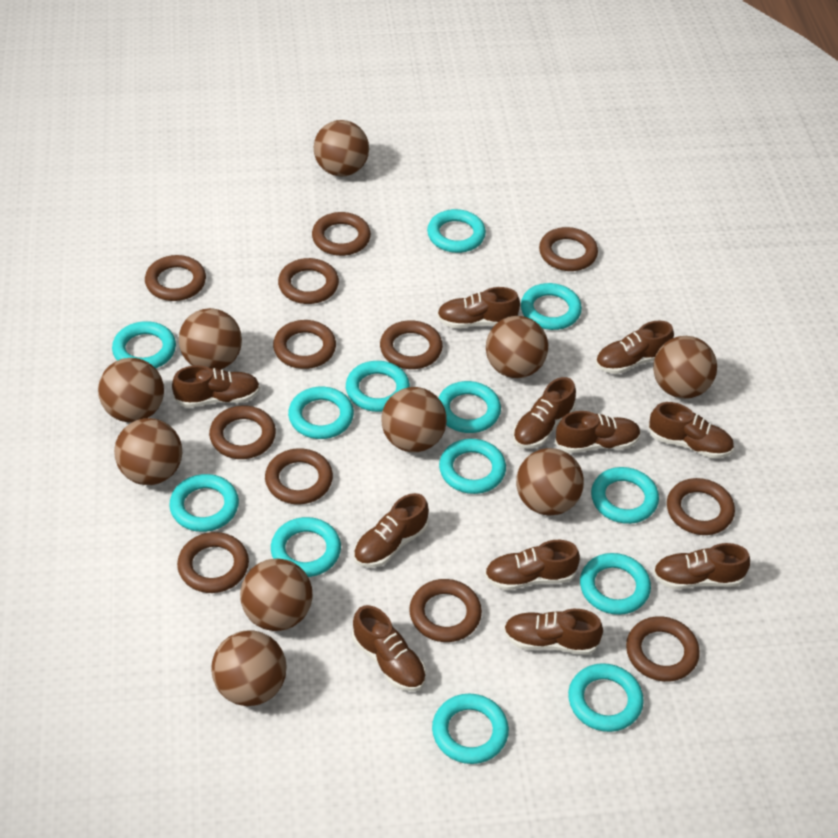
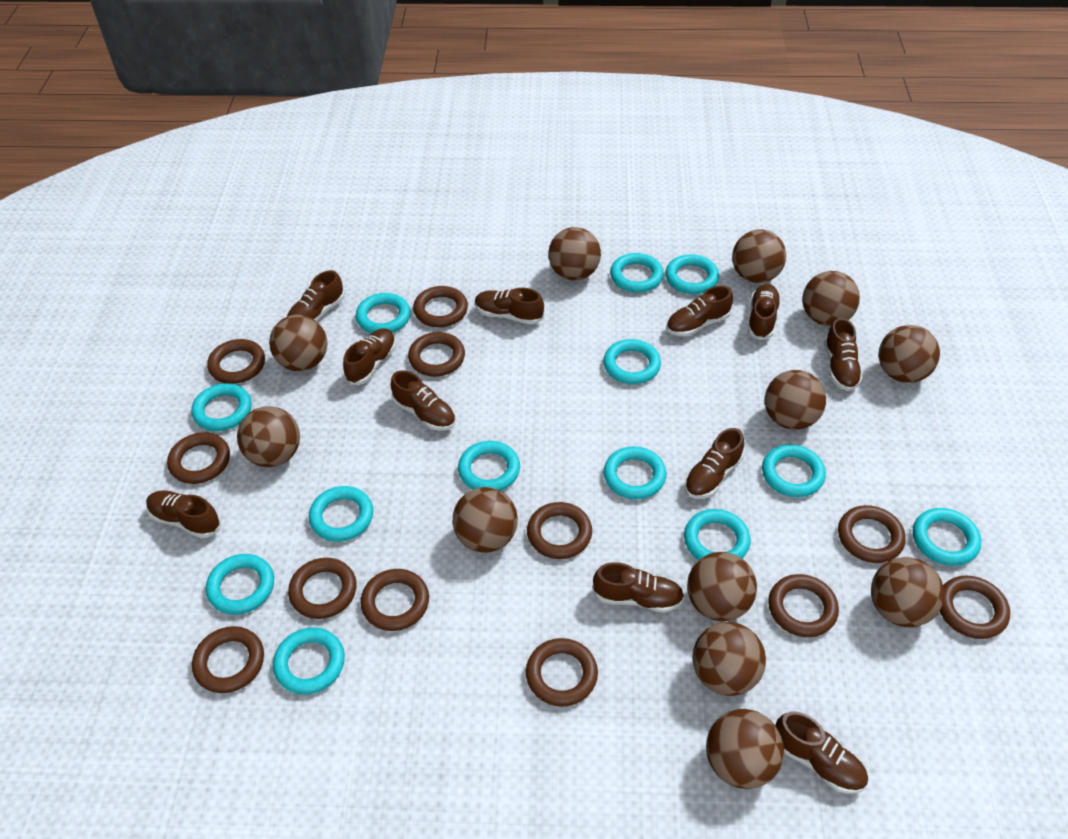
brown ball: [98,358,164,423] [114,418,182,485] [179,308,242,369] [211,630,287,706] [240,558,313,631] [314,120,369,177] [381,387,447,452] [486,316,548,378] [516,448,584,516] [653,336,717,399] = 10 -> [237,406,300,467] [269,315,327,371] [453,487,518,553] [548,227,601,280] [687,552,757,621] [692,622,766,696] [706,709,784,789] [732,230,786,283] [765,370,826,430] [802,271,860,326] [871,557,944,627] [879,325,940,383] = 12

